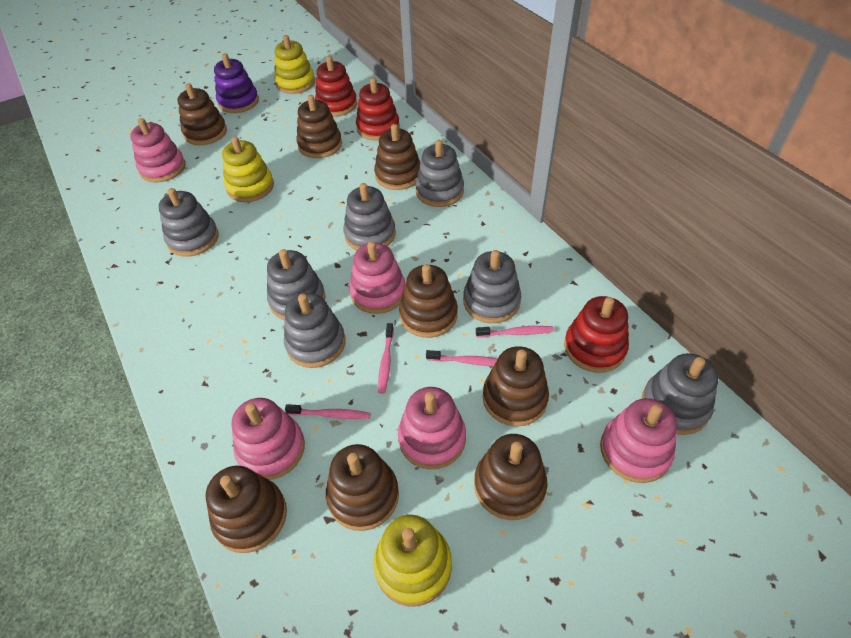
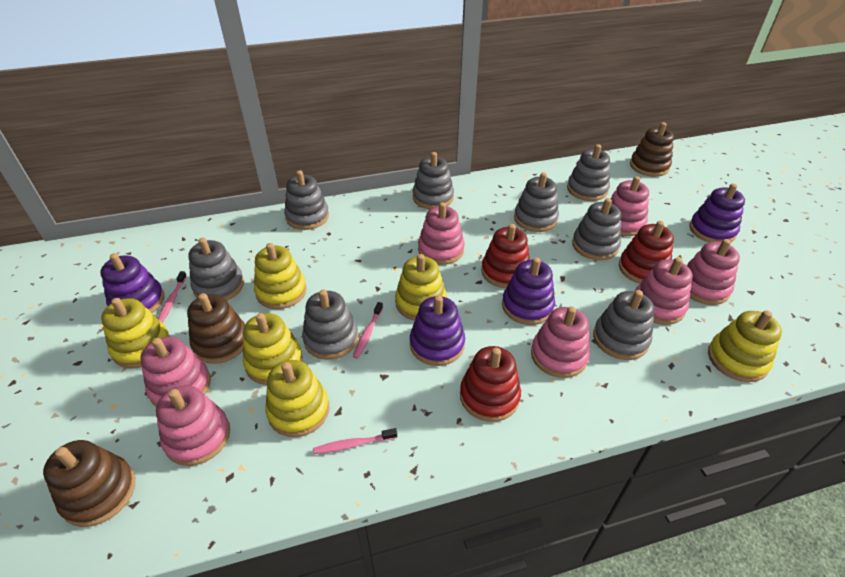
brown stacking toy: [178,83,227,145] [206,466,287,553] [296,95,342,158] [326,444,399,531] [374,124,420,190] [399,264,458,338] [474,434,548,520] [483,346,549,427] = 8 -> [43,440,135,527] [187,293,245,364] [630,122,674,177] = 3
grey stacking toy: [159,188,219,257] [267,249,325,320] [284,293,345,368] [343,183,396,250] [415,140,464,207] [463,250,521,323] [641,353,718,435] = 7 -> [189,238,244,301] [284,170,329,230] [302,290,358,360] [413,152,454,209] [514,172,559,232] [567,144,610,201] [572,198,621,260] [593,290,654,360] = 8
pink stacking toy: [130,118,186,182] [231,398,305,480] [349,241,406,314] [398,387,466,469] [600,398,677,483] = 5 -> [140,337,211,407] [156,385,230,466] [418,202,465,265] [531,306,590,378] [610,176,649,236] [635,257,693,325] [687,239,740,305] = 7
pink toothbrush: [285,404,371,419] [378,323,394,394] [426,350,497,366] [476,326,554,337] = 4 -> [158,271,187,323] [313,428,397,454] [353,302,383,359] = 3
purple stacking toy: [214,53,259,113] = 1 -> [100,253,164,313] [410,295,465,366] [502,257,555,325] [689,184,745,242] = 4
yellow stacking toy: [222,136,274,202] [274,35,315,94] [373,515,452,607] = 3 -> [101,298,170,368] [243,313,303,385] [254,243,307,309] [265,360,330,437] [395,254,447,321] [708,310,782,382] = 6

